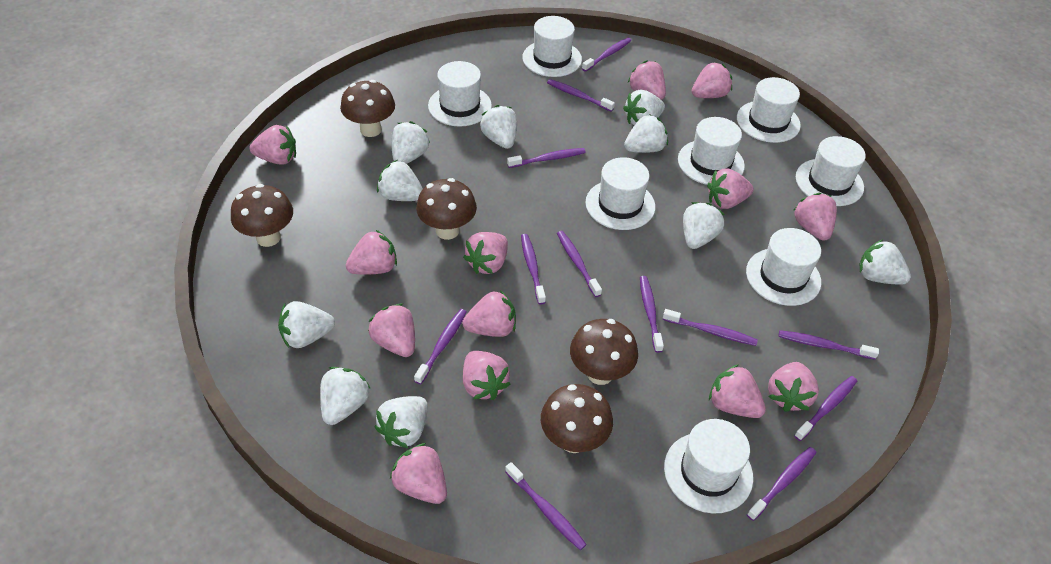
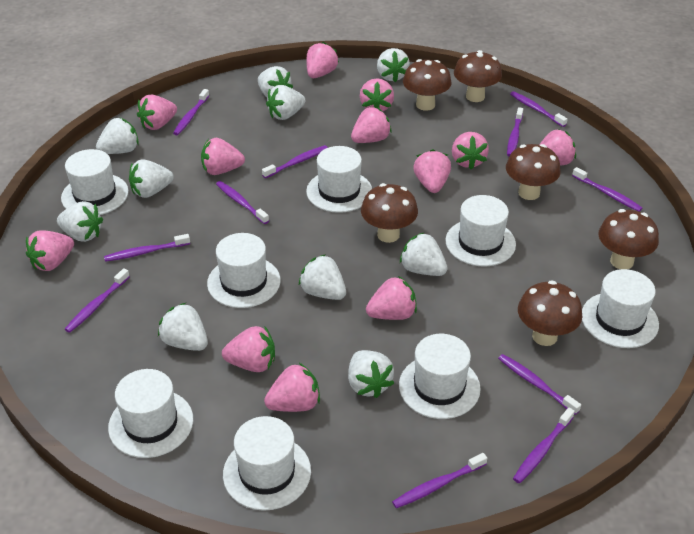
brown mushroom: [231,184,293,247] [340,80,395,137] [416,178,477,240] [541,384,613,453] [570,319,638,385] = 5 -> [361,183,418,243] [403,59,452,111] [454,50,502,102] [506,144,561,200] [518,280,582,346] [598,209,659,269] = 6
pink strawberry: [250,125,296,165] [346,229,397,275] [368,304,415,357] [390,443,447,504] [462,290,516,337] [463,232,508,274] [463,351,510,400] [628,60,666,100] [692,62,732,98] [707,168,754,209] [709,364,766,418] [768,362,819,412] [794,193,837,241] = 13 -> [26,230,74,271] [137,95,177,130] [201,138,245,175] [222,326,275,372] [264,363,320,412] [307,42,339,78] [351,107,392,143] [360,78,394,111] [366,276,417,320] [413,149,451,193] [452,132,489,169] [539,130,576,166] = 12
purple toothbrush: [414,309,467,384] [505,462,587,550] [507,148,586,168] [521,234,546,305] [547,79,615,112] [557,231,602,297] [582,38,631,72] [640,276,664,353] [663,309,758,346] [747,447,816,521] [778,330,879,360] [794,376,857,441] = 12 -> [65,268,130,333] [104,234,190,262] [173,89,209,135] [216,181,269,224] [262,145,328,178] [392,453,487,508] [498,354,581,415] [507,107,523,156] [510,91,568,127] [513,407,575,484] [572,167,642,212] = 11

